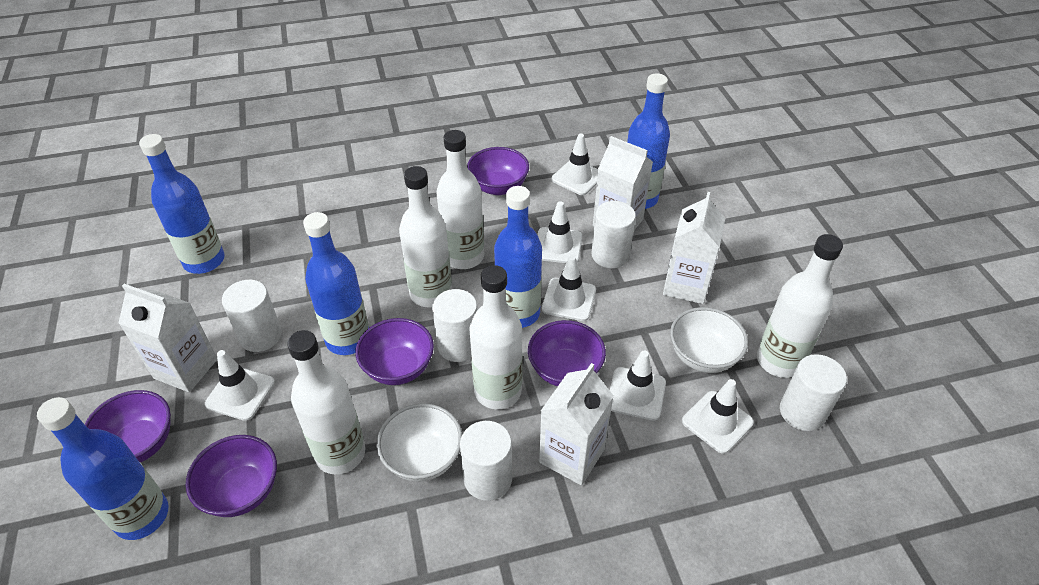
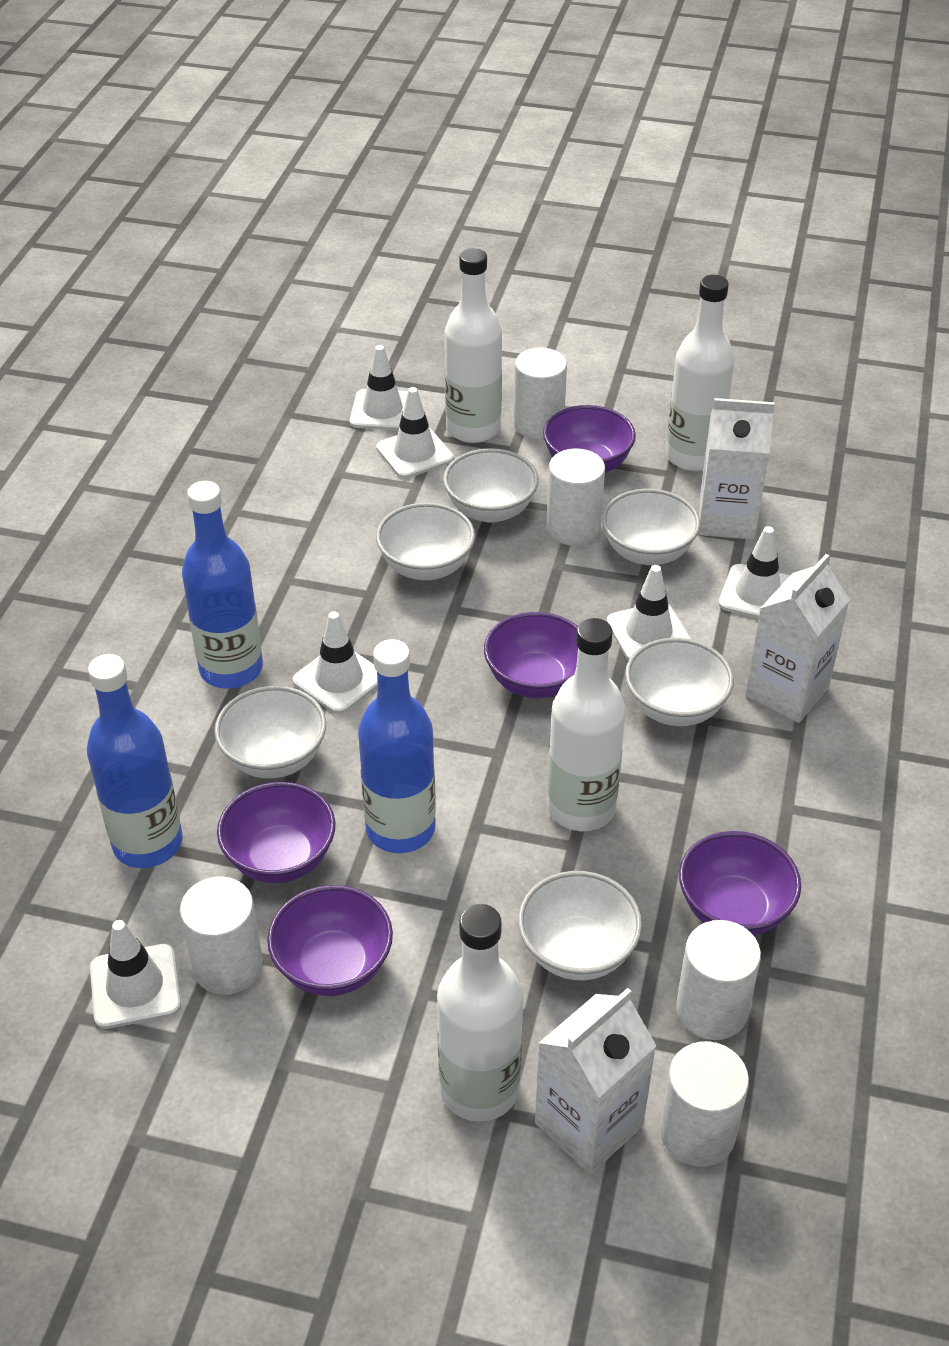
blue bottle: [37,397,169,540] [139,134,225,274] [303,212,369,355] [494,186,542,328] [627,73,670,209] = 5 -> [87,654,183,868] [182,481,263,689] [358,639,436,853] = 3
white bottle: [287,330,366,474] [399,166,452,308] [436,130,484,269] [470,265,523,409] [757,234,843,378] = 5 -> [437,904,523,1122] [445,248,502,443] [547,618,626,831] [666,275,735,471] = 4
white bowl: [377,403,462,482] [670,307,748,373] = 2 -> [214,686,326,779] [376,503,475,580] [443,448,539,523] [518,871,642,980] [602,489,700,565] [625,638,734,726] = 6
white carton: [119,284,217,392] [539,363,614,486] [593,136,653,230] [663,192,725,304] = 4 -> [535,988,656,1174] [698,398,775,540] [745,554,850,723] = 3

